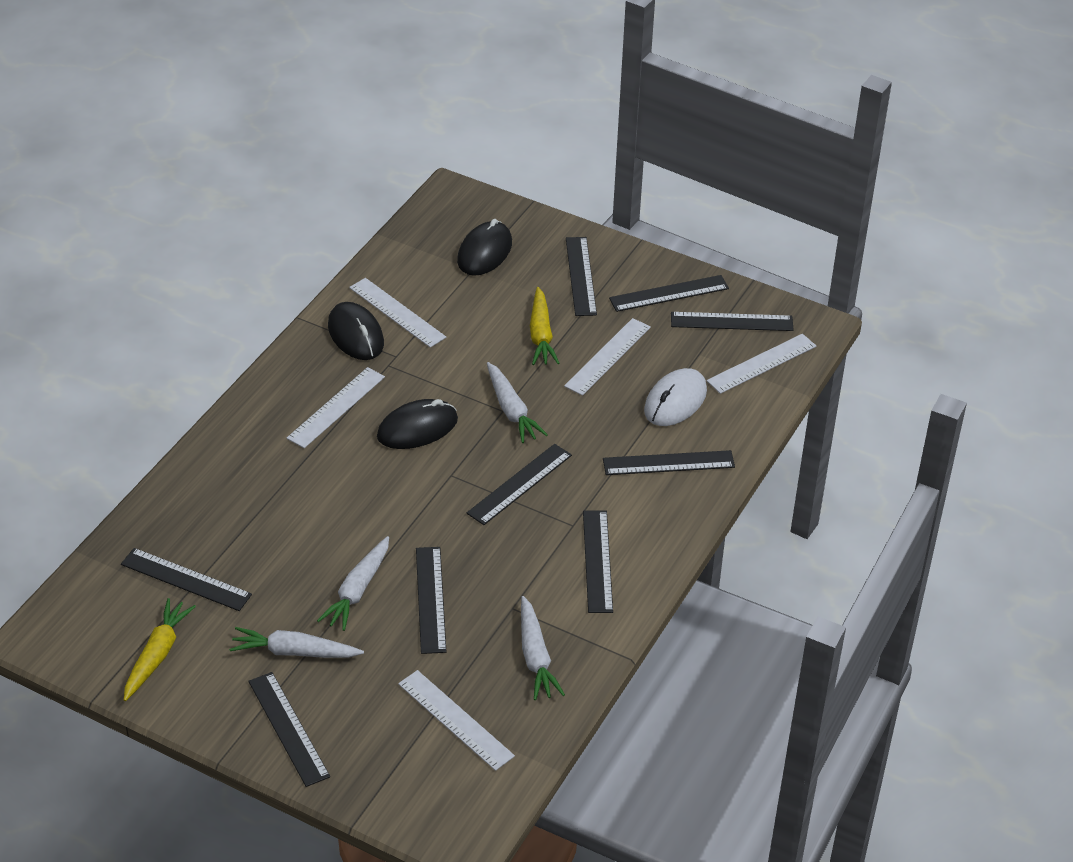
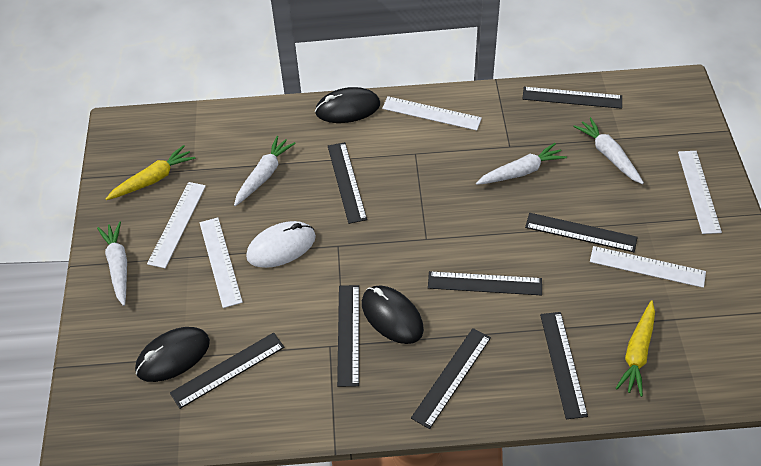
black ruler: [121,548,252,611] [248,672,330,787] [416,547,447,654] [467,444,572,525] [566,237,597,316] [583,511,613,613] [603,450,735,475] [609,275,729,312] [671,312,794,331] = 9 -> [170,333,285,409] [328,142,367,224] [337,285,359,387] [411,328,491,429] [428,271,542,295] [523,87,622,109] [525,213,638,252] [540,312,588,419] = 8

